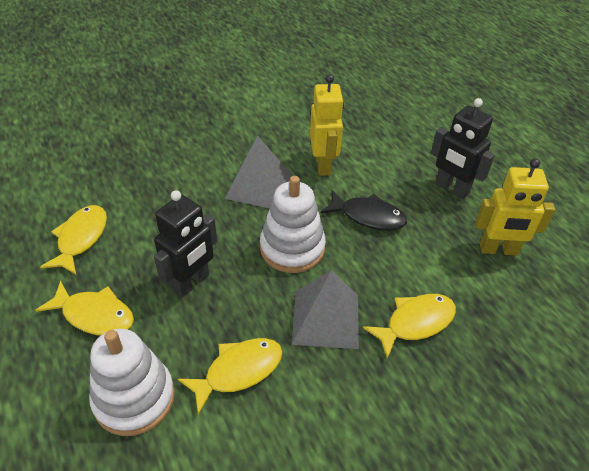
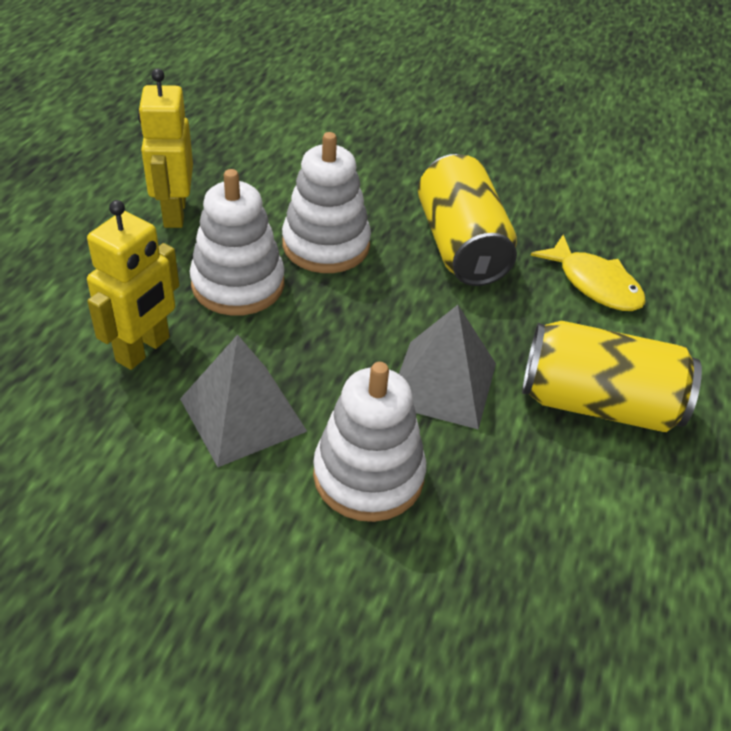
black fish: [320,190,407,231] = 1 -> none = 0
black robot: [154,190,217,298] [431,98,495,199] = 2 -> none = 0
white stacking toy: [89,329,175,436] [260,176,326,273] = 2 -> [190,169,284,316] [282,132,371,273] [313,362,426,522] = 3
yellow can: none = 0 -> [418,154,517,286] [522,321,702,432] = 2
yellow fish: [35,281,134,336] [40,205,107,275] [178,338,283,415] [363,294,456,359] = 4 -> [530,235,646,311] = 1

